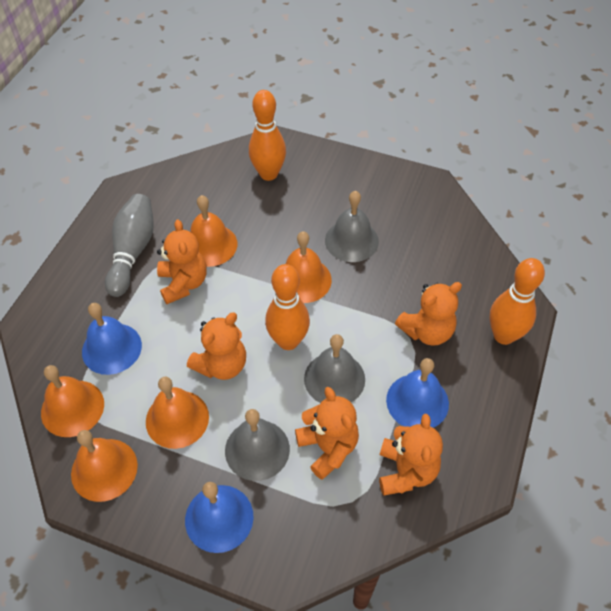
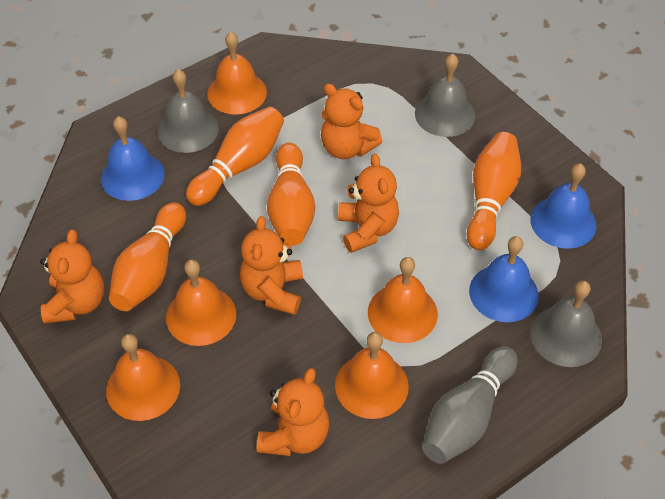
orange bowling pin: [249,90,286,181] [265,264,310,350] [489,258,545,345] = 3 -> [109,202,186,311] [186,107,284,206] [267,142,315,246] [467,132,521,250] = 4

